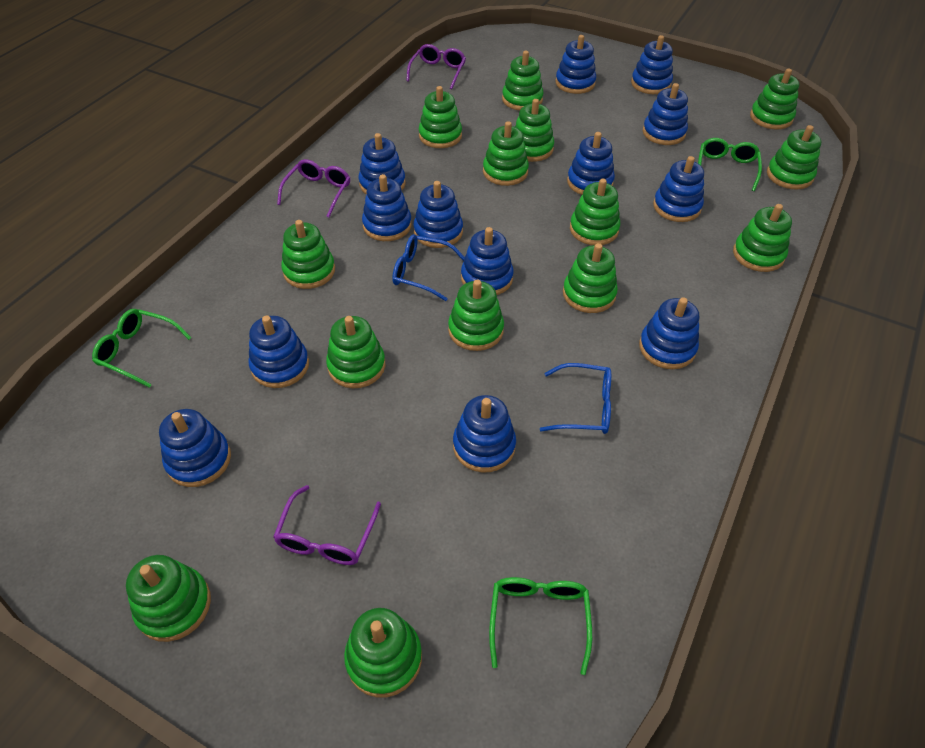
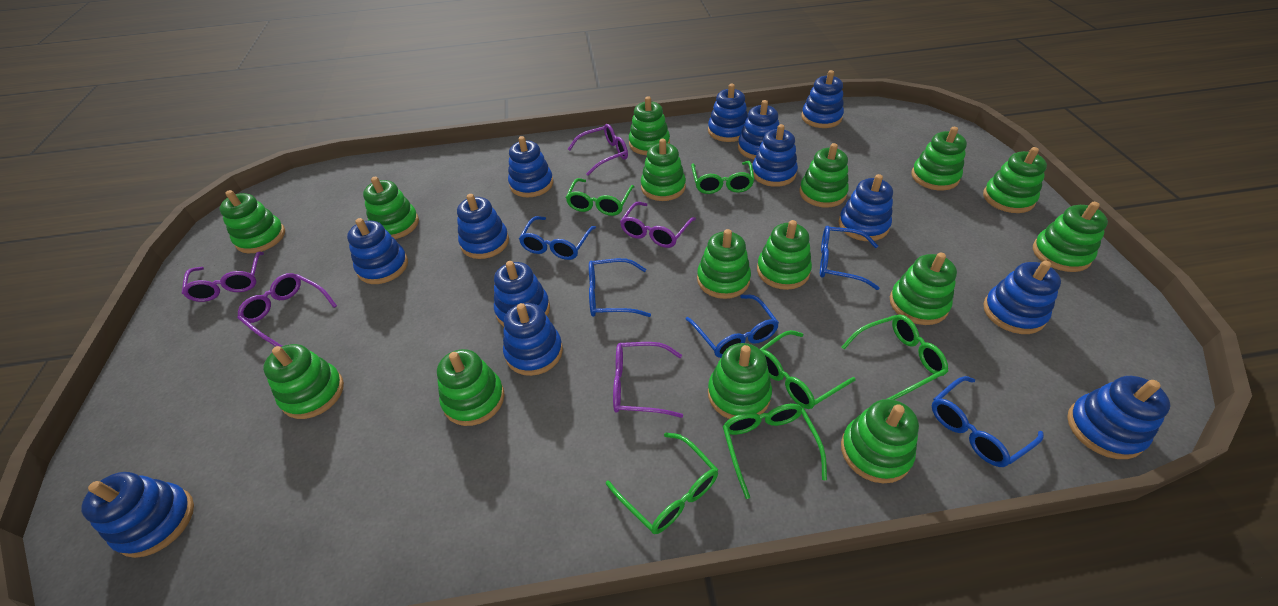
blue glasses: [392,234,465,301] [540,363,611,434] = 2 -> [519,216,596,260] [589,258,651,317] [686,295,779,358] [820,226,880,290] [932,376,1044,467] = 5
green glasses: [92,309,191,388] [489,577,592,675] [698,138,762,191] = 3 -> [566,178,634,216] [606,432,718,534] [691,161,754,194] [723,404,827,499] [760,330,856,409] [842,315,948,400] = 6
green stacking toy: [126,555,211,642] [281,220,335,289] [326,316,385,388] [344,608,422,697] [419,86,462,148] [448,280,504,351] [483,121,529,186] [502,51,544,110] [515,99,554,162] [563,243,618,313] [570,179,620,245] [733,204,792,272] [750,68,799,129] [767,125,822,190] = 14 -> [219,190,285,253] [263,344,344,419] [363,177,419,239] [437,349,505,426] [629,96,670,155] [641,139,686,201] [697,229,751,299] [708,343,772,419] [757,220,812,290] [799,143,849,208] [841,399,919,483] [890,253,957,325] [911,127,967,191] [983,147,1047,213] [1033,202,1108,272] = 15
purple glasses: [273,485,381,565] [277,159,350,217] [406,44,466,89] = 3 -> [182,251,264,302] [237,273,337,347] [568,124,628,176] [613,342,683,418] [620,202,696,248] = 5

